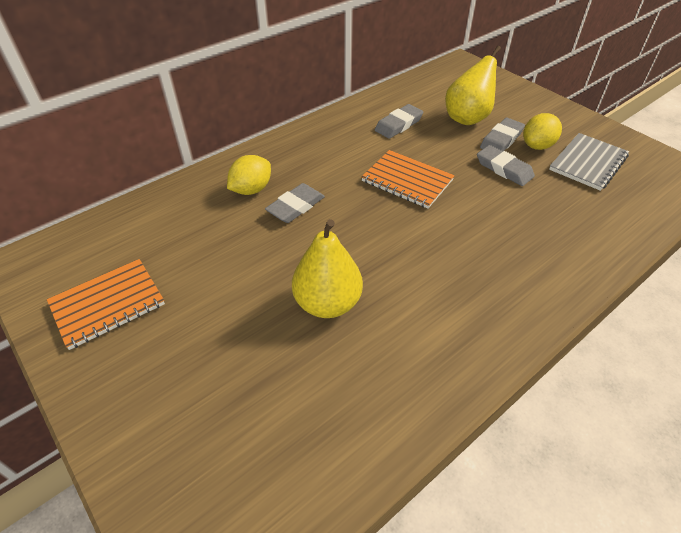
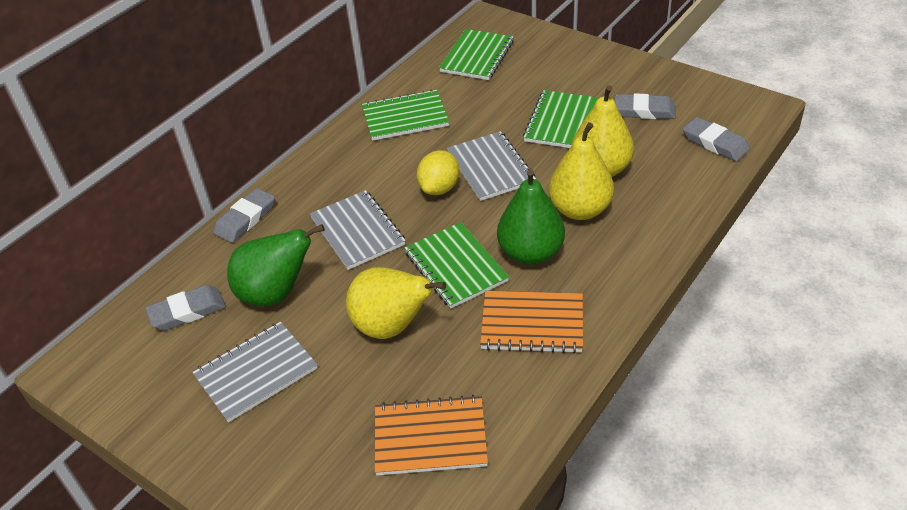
green notebook: none = 0 -> [362,90,449,141] [404,222,509,308] [439,29,514,80] [523,90,598,148] = 4
green pear: none = 0 -> [227,224,325,306] [497,169,565,265] = 2
grey notebook: [549,133,629,191] = 1 -> [193,322,317,422] [310,190,406,270] [447,131,536,201] = 3
yellow lemon: [227,155,271,195] [523,113,562,150] = 2 -> [417,150,459,195] = 1
yellow pear: [292,219,363,318] [445,46,501,125] = 2 -> [346,267,446,339] [549,122,614,220] [571,85,634,177] = 3

